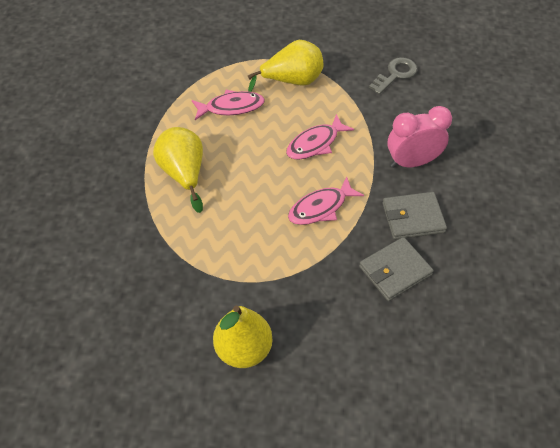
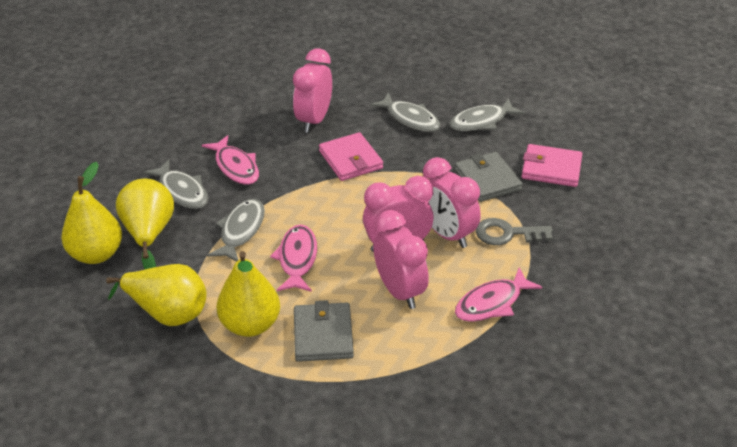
grey fish: none = 0 -> [143,160,208,209] [208,199,265,262] [370,93,440,132] [449,98,524,131] = 4
pink clock: [387,106,452,168] = 1 -> [293,48,332,133] [363,176,434,252] [373,210,429,309] [423,157,481,248] = 4
pink wallet: none = 0 -> [319,132,383,181] [522,144,582,187] = 2
yellow pear: [153,127,203,213] [213,306,272,368] [248,40,323,92] = 3 -> [61,162,122,264] [106,264,207,326] [116,178,174,269] [216,251,280,337] = 4

